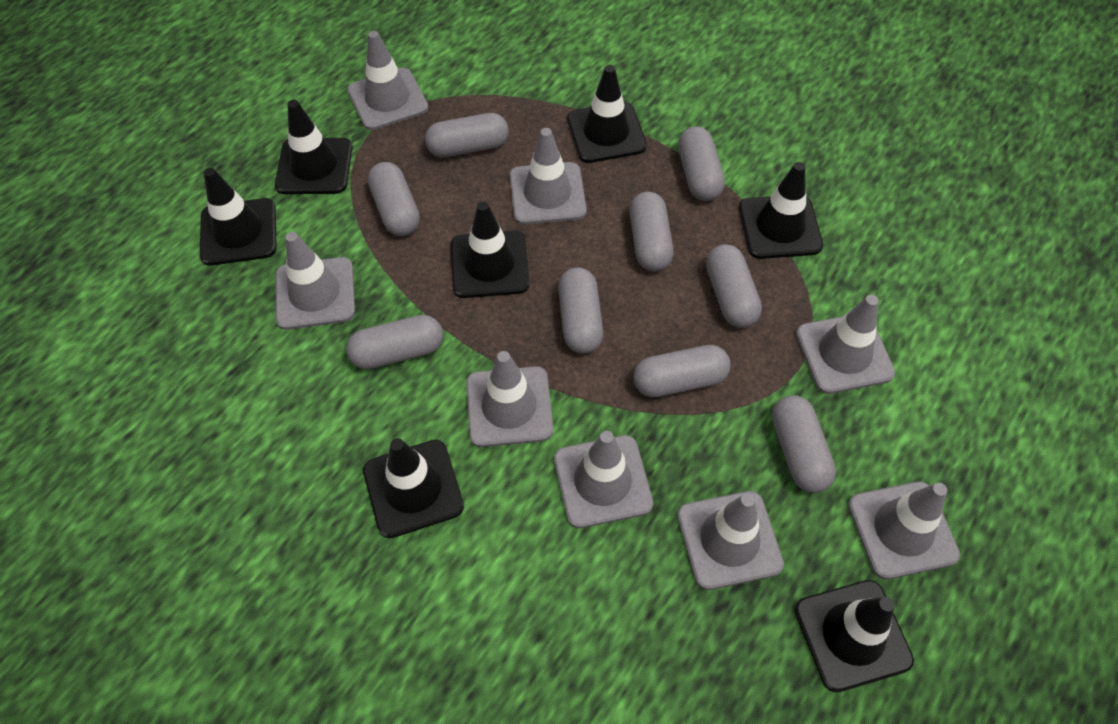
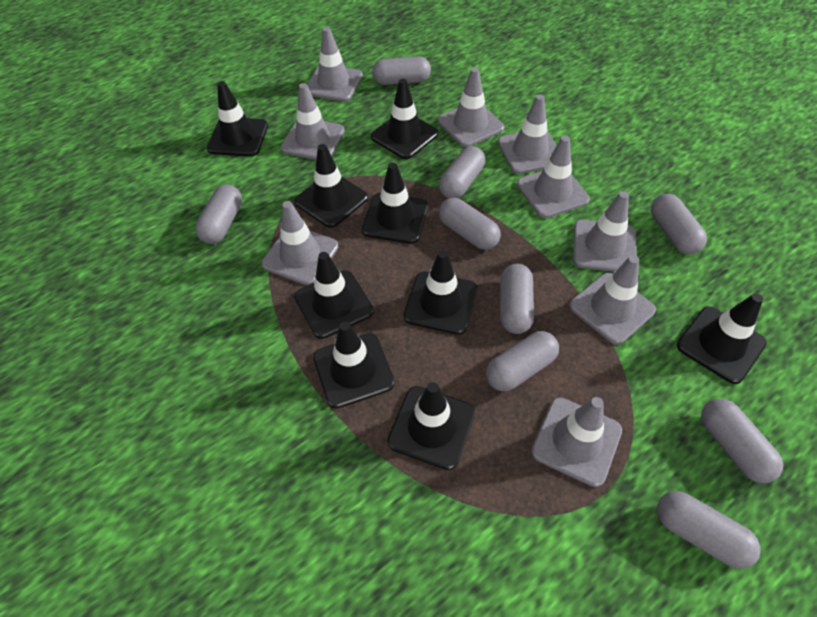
black traffic cone: [200,168,277,266] [275,100,352,194] [363,438,464,538] [451,201,529,298] [567,65,647,163] [739,162,823,259] [795,580,914,692] = 7 -> [207,81,268,157] [294,144,368,228] [294,252,374,339] [313,321,395,408] [362,163,428,244] [371,79,438,159] [387,382,475,470] [404,250,477,335] [677,293,767,384] = 9
grey traffic cone: [276,232,355,330] [347,31,428,130] [466,351,553,447] [510,128,587,225] [554,431,653,528] [677,491,784,590] [796,295,895,394] [848,482,960,579] = 8 -> [262,201,338,285] [281,83,345,160] [307,27,363,102] [438,67,504,147] [498,95,556,174] [517,136,590,218] [531,397,622,487] [569,255,656,345] [573,191,637,272] = 9

